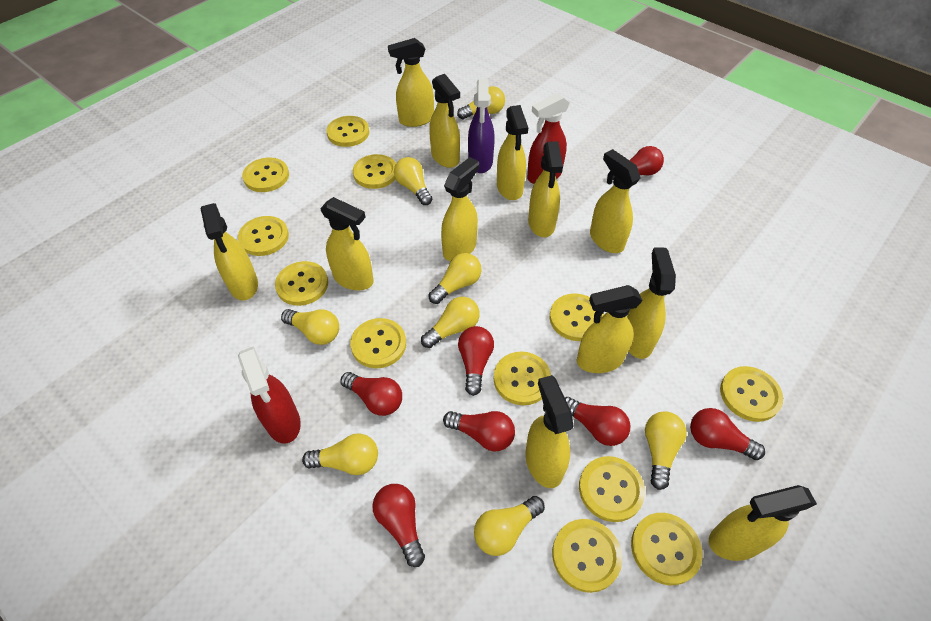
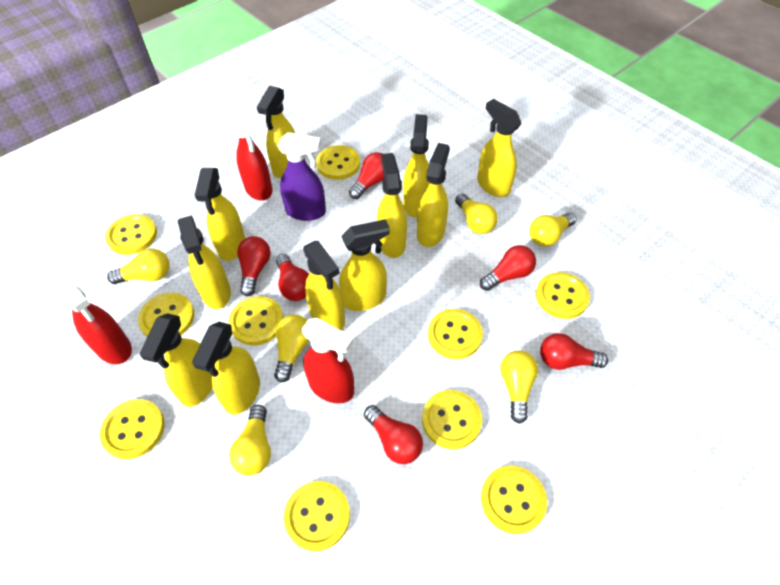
red light bulb: [340,372,402,416] [372,484,425,567] [443,411,515,451] [458,326,494,396] [565,397,630,446] [613,146,664,180] [690,408,765,460] = 7 -> [237,236,271,296] [276,254,309,301] [349,152,384,199] [364,405,423,464] [480,245,536,291] [540,333,608,370] = 6
red spray bottle: [238,346,301,443] [527,93,570,184] = 2 -> [51,274,132,364] [230,107,273,201] [301,318,354,403] = 3
yellow button: [238,216,289,256] [242,158,289,192] [275,261,328,306] [326,116,369,147] [350,318,406,368] [353,154,396,189] [494,351,551,405] [550,293,604,341] [552,519,622,593] [579,456,645,522] [631,513,703,585] [720,366,783,422] = 12 -> [100,399,165,459] [105,214,157,255] [138,293,194,337] [229,296,284,345] [284,481,350,551] [316,145,360,180] [422,390,482,449] [428,309,483,359] [481,466,547,534] [536,272,590,319] = 10
yellow light bulb: [281,309,339,345] [302,433,378,475] [394,157,432,205] [421,297,480,348] [428,253,482,304] [457,86,505,119] [474,496,545,556] [645,411,687,490] = 8 -> [107,248,170,284] [229,405,271,476] [274,315,310,383] [455,193,498,234] [500,350,538,424] [529,213,576,246] = 6
yellow spray bottle: [201,203,258,301] [320,197,374,291] [388,38,434,127] [429,74,460,168] [441,157,479,261] [497,105,528,200] [525,375,574,488] [528,141,563,237] [577,285,643,373] [590,149,641,253] [627,248,676,359] [709,485,817,561] = 12 -> [140,313,213,407] [178,215,231,309] [192,322,260,415] [195,168,245,261] [257,86,295,178] [303,241,345,331] [339,219,390,311] [377,153,407,258] [403,114,429,217] [417,143,450,247] [477,99,522,197] = 11

